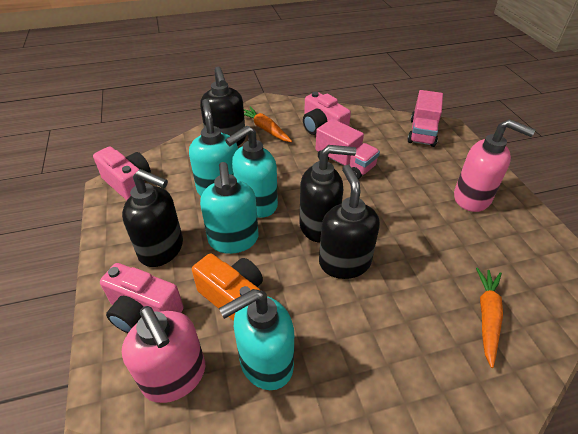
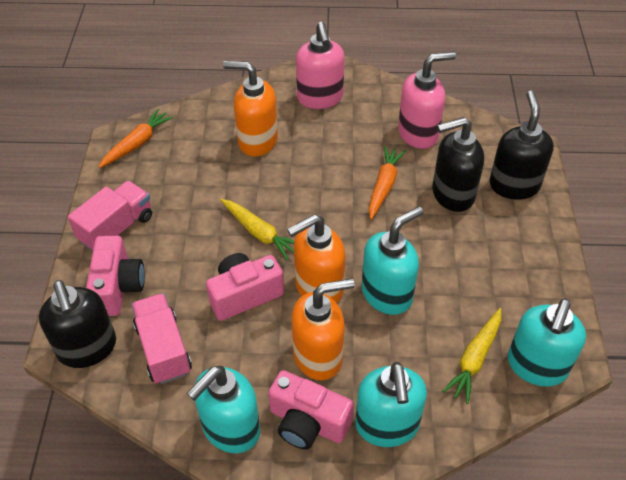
black soap dispenser: [122,169,183,267] [200,66,246,146] [299,145,356,242] [319,165,380,279] = 4 -> [39,280,116,368] [432,117,484,212] [489,91,554,200] = 3
orange camera: [192,253,263,321] = 1 -> none = 0
orange soap dispenser: none = 0 -> [223,61,278,157] [287,214,345,303] [291,278,354,381] = 3
yellow carrot: none = 0 -> [221,199,294,261] [442,308,501,404] = 2

